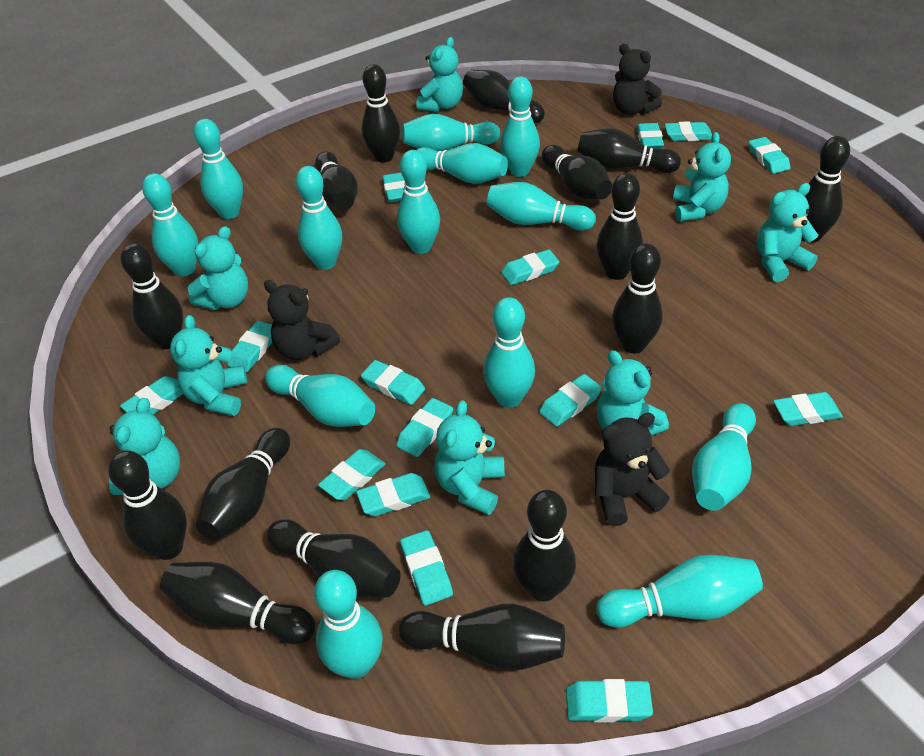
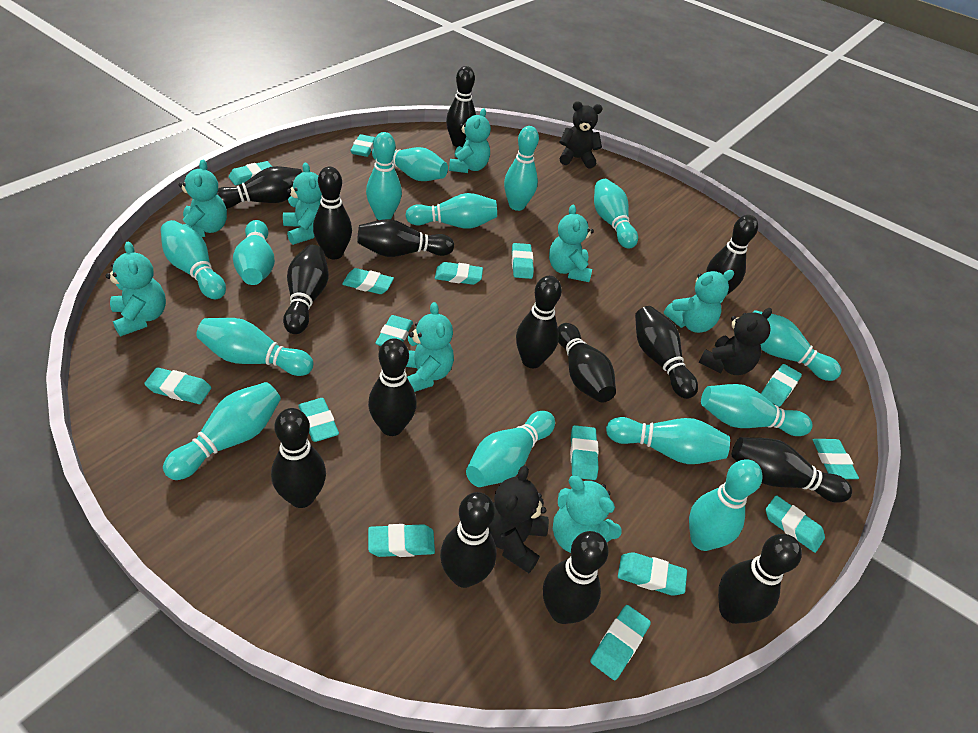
turquoise bowling pin: [142,173,198,276] [194,119,243,219] [265,365,375,427] [296,166,342,270] [314,570,383,679] [397,150,440,254] [402,114,500,151] [417,143,508,184] [483,297,535,408] [486,182,596,231] [500,76,540,177] [596,555,763,628] [692,403,756,511] = 13 -> [161,220,226,299] [163,382,281,480] [196,318,314,376] [233,220,275,285] [366,132,402,220] [372,147,448,181] [405,193,497,229] [466,411,555,487] [504,126,539,211] [594,179,638,249] [606,417,730,464] [689,459,763,551] [701,384,813,436] [753,310,842,381] = 14

